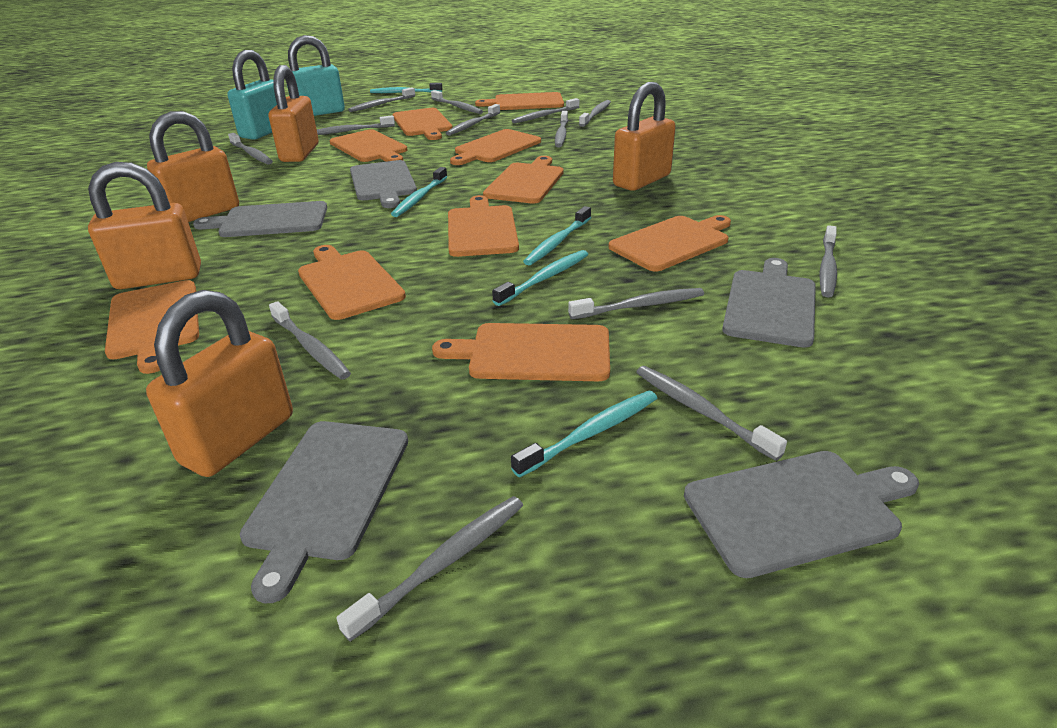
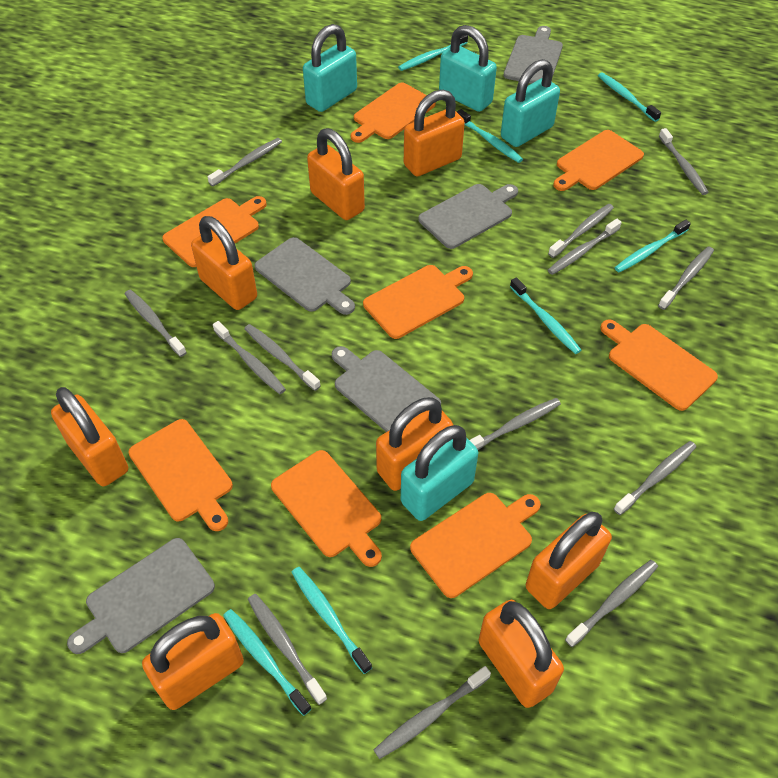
orange cutting board: [105,280,199,374] [298,245,406,320] [330,129,407,162] [393,108,453,140] [432,323,610,381] [448,195,519,257] [450,129,541,165] [475,92,564,110] [483,156,564,204] [609,215,731,272] = 10 -> [128,419,233,531] [162,196,267,267] [271,450,382,567] [351,83,436,143] [363,265,473,339] [410,493,541,598] [553,130,644,191] [600,320,718,411] = 8
orange padlock: [88,162,201,289] [146,290,293,477] [147,111,239,222] [269,65,319,162] [613,82,676,191] = 5 -> [51,387,128,486] [142,613,244,710] [191,216,257,310] [307,128,365,220] [376,397,453,491] [404,90,465,176] [479,600,564,708] [526,512,612,609] = 8
turquoise padlock: [227,50,277,140] [287,35,345,116] = 2 -> [303,24,357,112] [401,425,478,521] [439,25,497,112] [501,59,560,147] = 4
turquoise toothbrush: [370,83,442,93] [391,167,447,217] [492,250,588,306] [511,391,657,478] [523,206,591,265] = 5 -> [223,609,312,716] [291,567,372,674] [398,35,468,71] [457,109,523,163] [510,277,581,354] [598,72,661,122] [614,220,691,273] = 7

